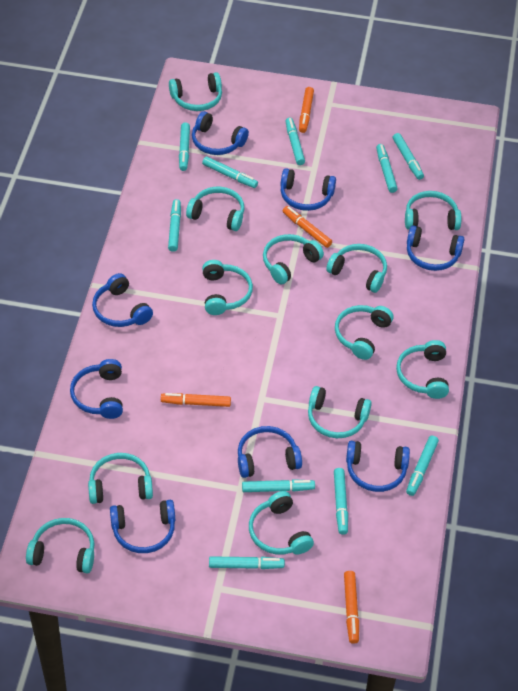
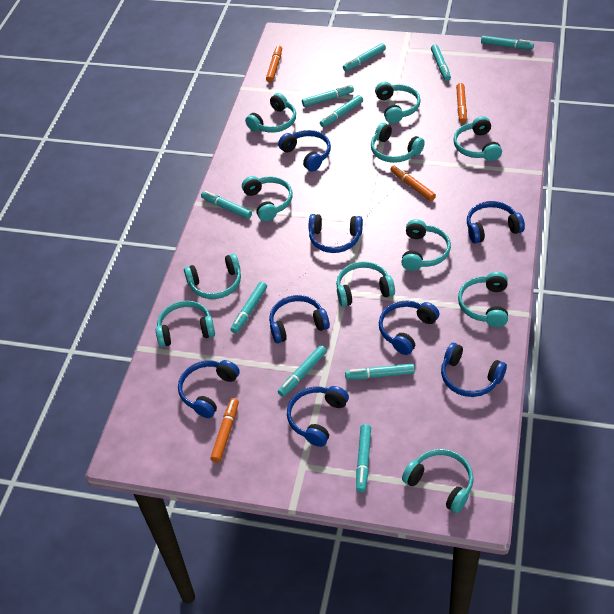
turquoise headphones: [26,518,95,574] [88,453,153,504] [169,72,222,111] [186,187,244,231] [202,260,253,315] [249,491,314,555] [263,234,324,285] [308,386,372,438] [326,244,387,293] [335,305,394,360] [396,340,449,399] [405,191,462,230] = 12 -> [156,301,215,347] [184,254,241,299] [242,176,293,221] [245,93,296,133] [336,261,395,307] [371,123,425,163] [375,82,421,124] [401,219,451,271] [402,449,474,513] [453,116,502,161] [458,272,508,327] = 11

